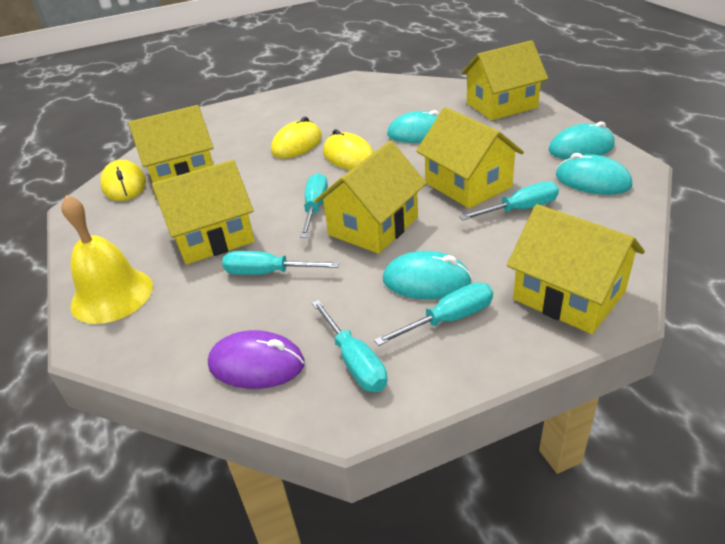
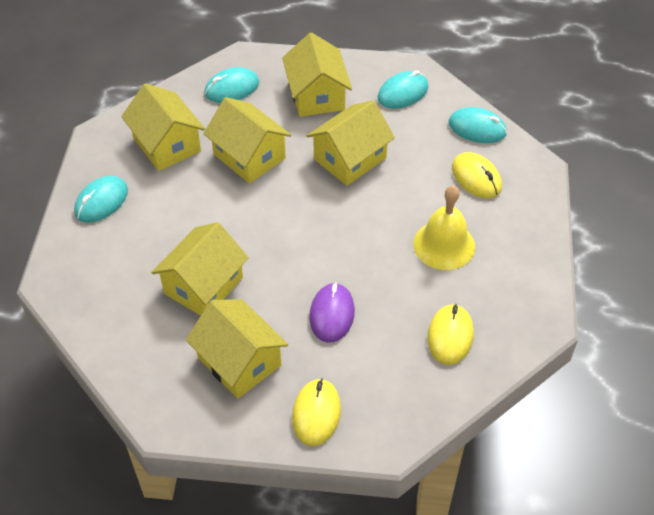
turquoise screwdriver: [222,251,339,275] [300,173,328,237] [312,300,387,392] [374,282,493,346] [459,181,559,221] = 5 -> none = 0

